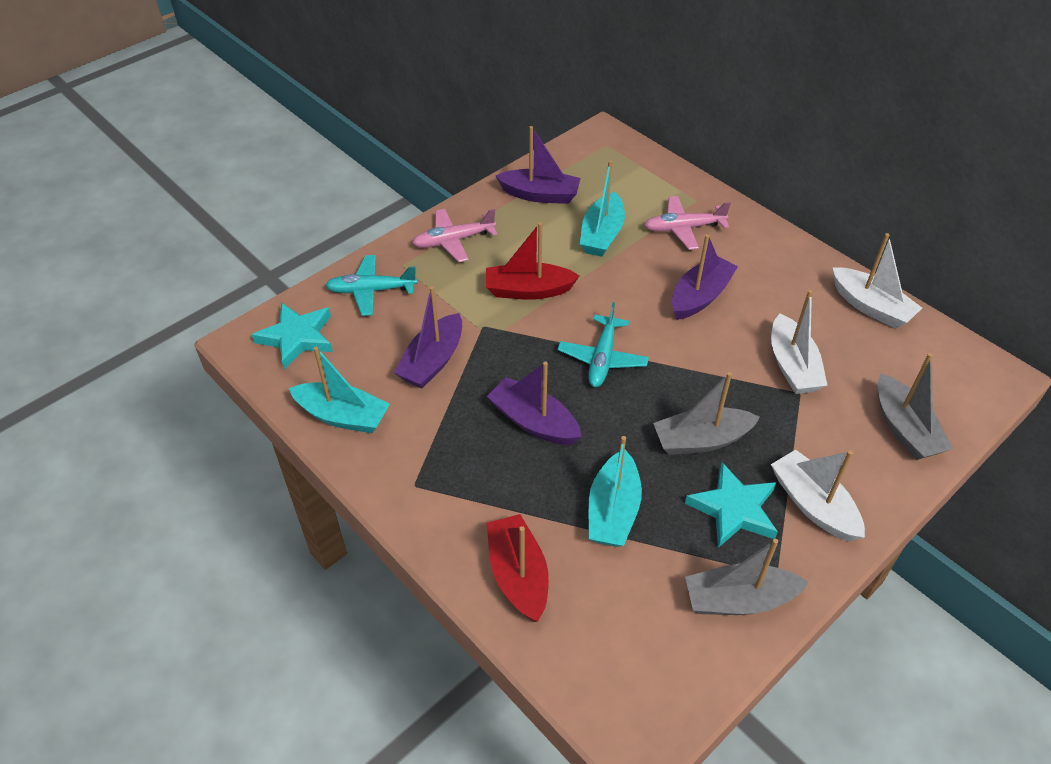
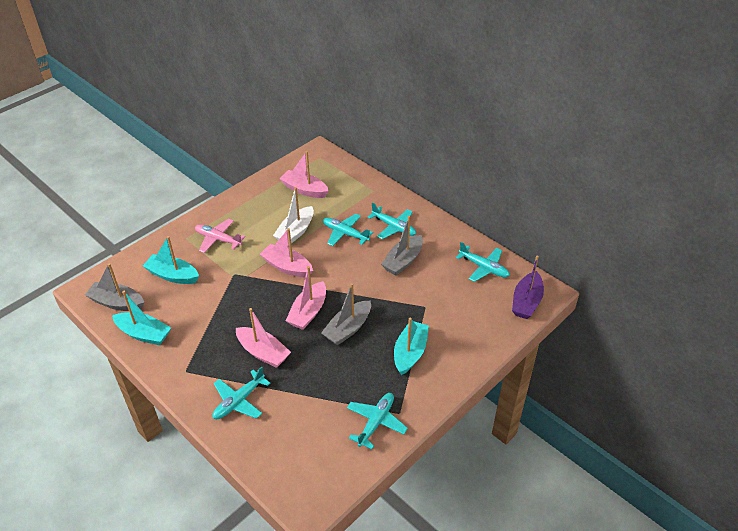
pink boat: none = 0 -> [236,308,291,368] [260,228,313,277] [280,151,329,198] [286,266,326,330] = 4
pink plane: [412,209,497,262] [644,196,731,250] = 2 -> [195,219,246,253] = 1
purple boat: [394,286,462,388] [487,362,582,445] [495,126,581,204] [672,234,738,320] = 4 -> [512,256,544,319] = 1
red boat: [486,222,579,300] [487,514,549,622] = 2 -> none = 0
turquoise plane: [325,255,417,316] [558,302,649,387] = 2 -> [213,367,270,419] [323,214,373,246] [347,393,408,449] [367,203,416,239] [456,242,510,282] = 5
turquoise star: [252,303,333,369] [685,462,778,548] = 2 -> none = 0
white boat: [771,290,828,394] [771,450,865,541] [832,233,922,329] = 3 -> [273,187,314,244] = 1

